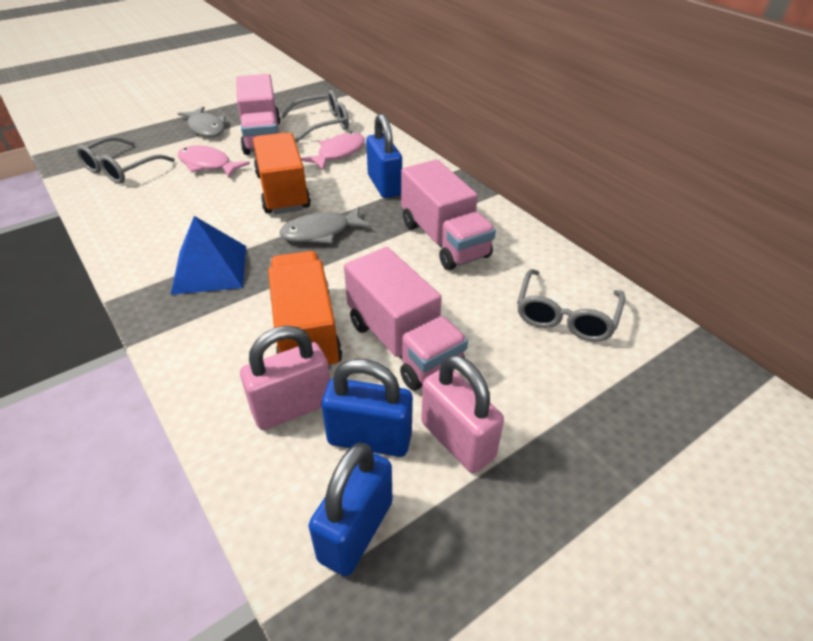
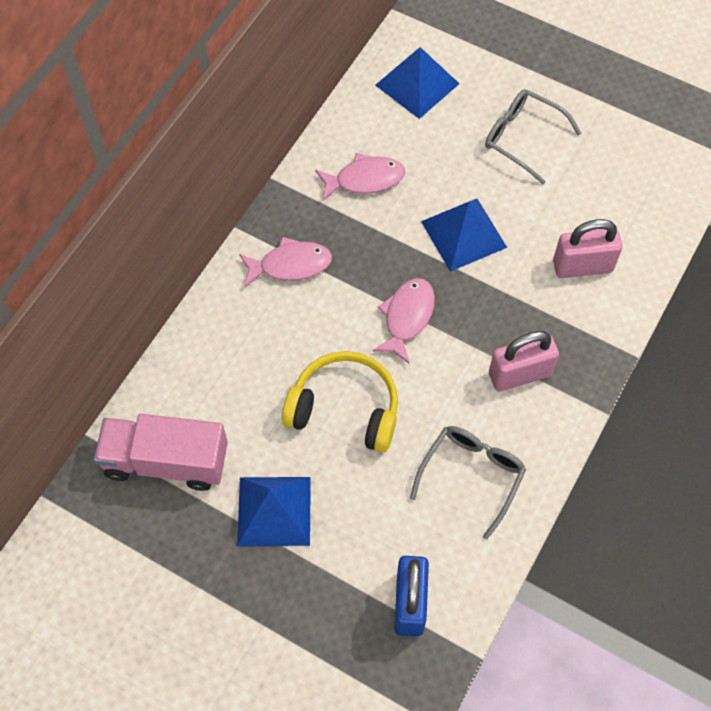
blue padlock: [308,443,392,576] [321,359,413,457] [366,114,402,198] = 3 -> [394,556,429,636] = 1
blue pyramid: [170,216,246,295] = 1 -> [237,477,311,546] [375,47,459,119] [421,199,507,272] = 3
grey fish: [177,106,226,137] [280,207,371,244] = 2 -> none = 0
grey glasses: [76,137,175,184] [281,90,349,142] [517,269,625,342] = 3 -> [410,426,526,539] [485,89,581,184] = 2
orange truck: [253,132,311,214] [268,251,342,370] = 2 -> none = 0
pink fish: [178,145,250,178] [301,132,365,170] = 2 -> [239,237,332,288] [315,153,405,201] [372,278,435,364] = 3
pink truck: [237,74,281,155] [344,247,468,391] [401,159,496,270] = 3 -> [94,414,228,491] = 1
yellow headphones: none = 0 -> [282,351,398,452] = 1

